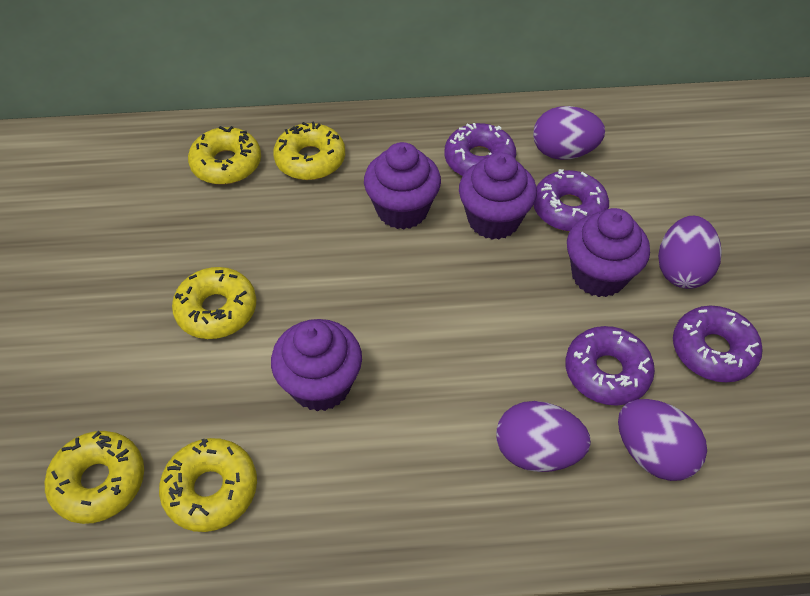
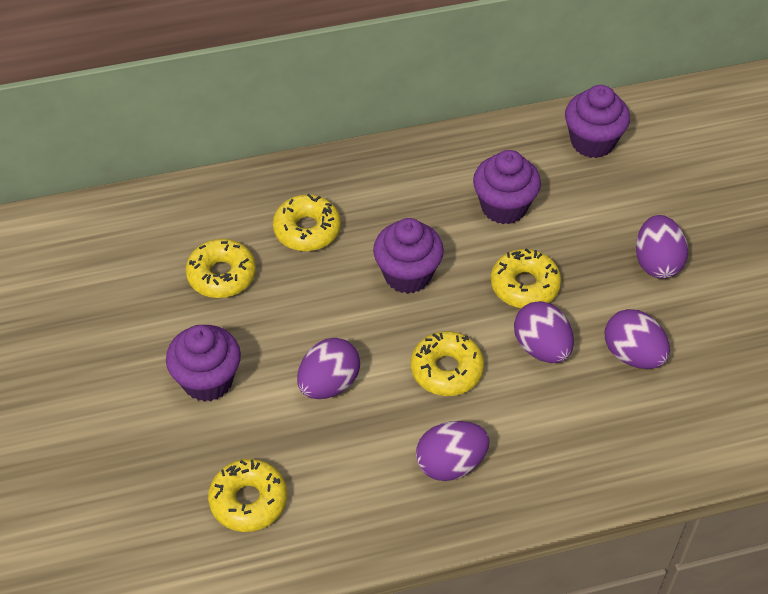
purple donut: [444,123,516,176] [534,169,609,232] [565,326,655,406] [673,305,762,382] = 4 -> none = 0
purple egg: [496,401,591,472] [533,106,605,160] [618,399,707,481] [658,216,722,289] = 4 -> [297,338,360,399] [416,421,490,481] [514,301,574,363] [605,309,670,369] [636,215,688,279] = 5

